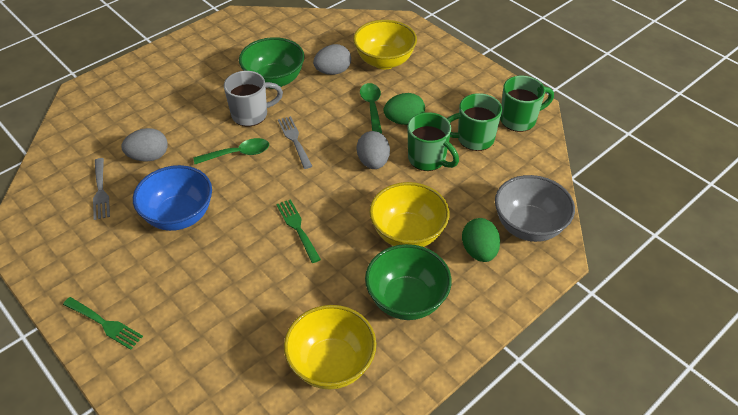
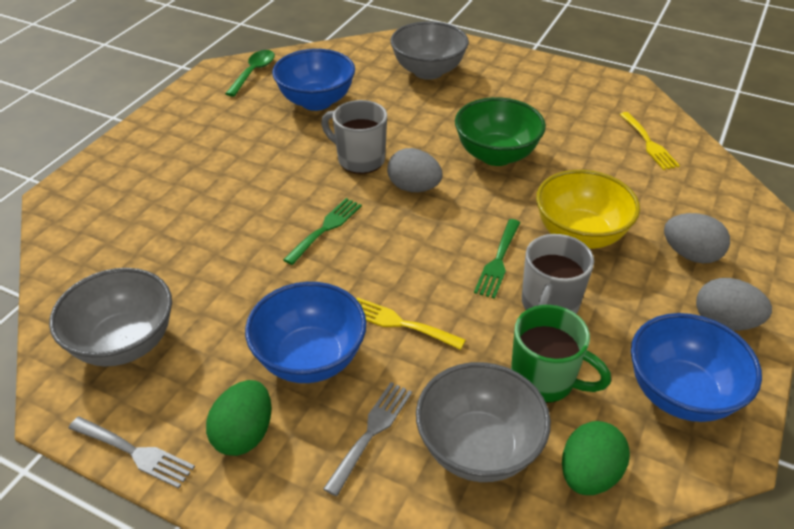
blue bowl: [133,165,212,231] = 1 -> [245,282,367,383] [272,49,355,111] [631,313,762,422] = 3
green bowl: [239,37,305,89] [365,244,452,320] = 2 -> [455,97,546,166] = 1
green mug: [408,112,459,171] [447,93,502,151] [500,76,554,132] = 3 -> [511,305,611,403] = 1
green spoon: [193,138,269,164] [360,83,382,134] = 2 -> [225,50,275,97] = 1
grey bowl: [495,175,575,242] = 1 -> [49,268,172,367] [390,21,469,80] [416,362,551,482] = 3
grey mug: [224,71,283,127] = 1 -> [321,100,387,174] [522,234,594,314] = 2
yellow bowl: [284,305,376,389] [353,20,417,69] [369,182,450,247] = 3 -> [536,170,640,249] = 1
yellow fork: none = 0 -> [356,297,466,350] [619,112,680,170] = 2

